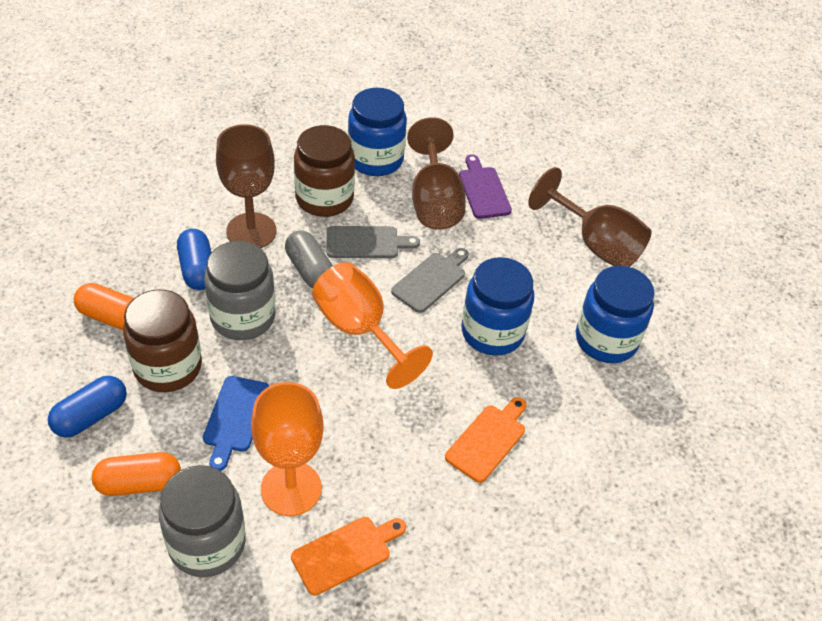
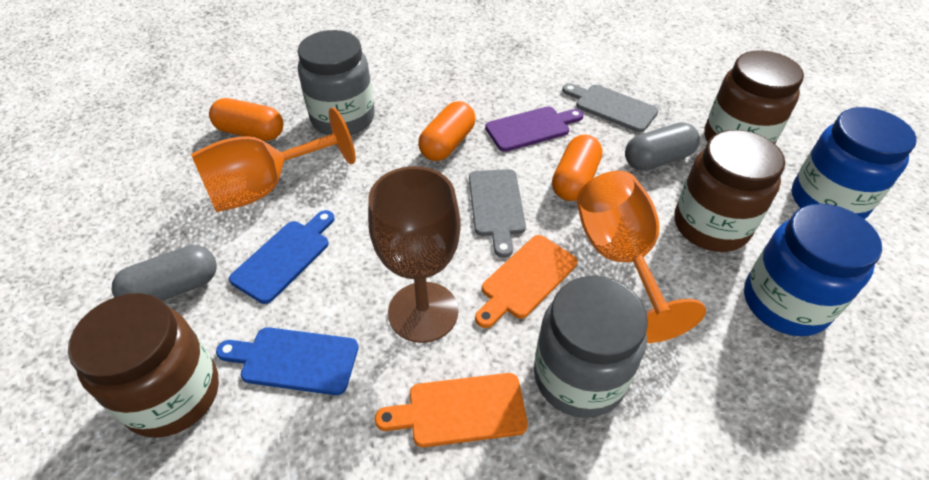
blue capsule: [48,376,127,438] [177,229,212,290] = 2 -> none = 0
blue cutting board: [203,376,269,471] = 1 -> [216,327,359,395] [229,210,335,304] = 2
blue jar: [348,88,407,176] [461,257,534,356] [576,266,655,363] = 3 -> [744,203,882,336] [792,107,917,219] = 2
brown goblet: [216,124,277,248] [407,117,466,229] [528,167,652,267] = 3 -> [368,166,461,343] = 1
brown jar: [123,290,202,392] [294,125,355,217] = 2 -> [68,293,219,438] [674,130,785,252] [704,50,804,144] = 3
grey capsule: [285,230,333,288] = 1 -> [112,245,217,301] [625,122,700,171] = 2
orange capsule: [74,283,134,330] [92,452,181,496] = 2 -> [209,98,283,141] [418,101,476,161] [552,134,602,201] = 3

